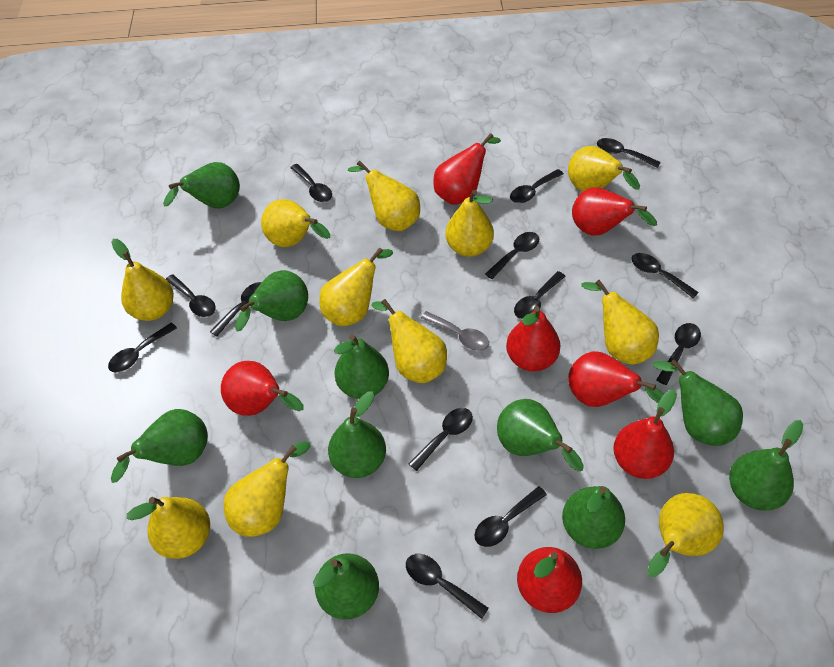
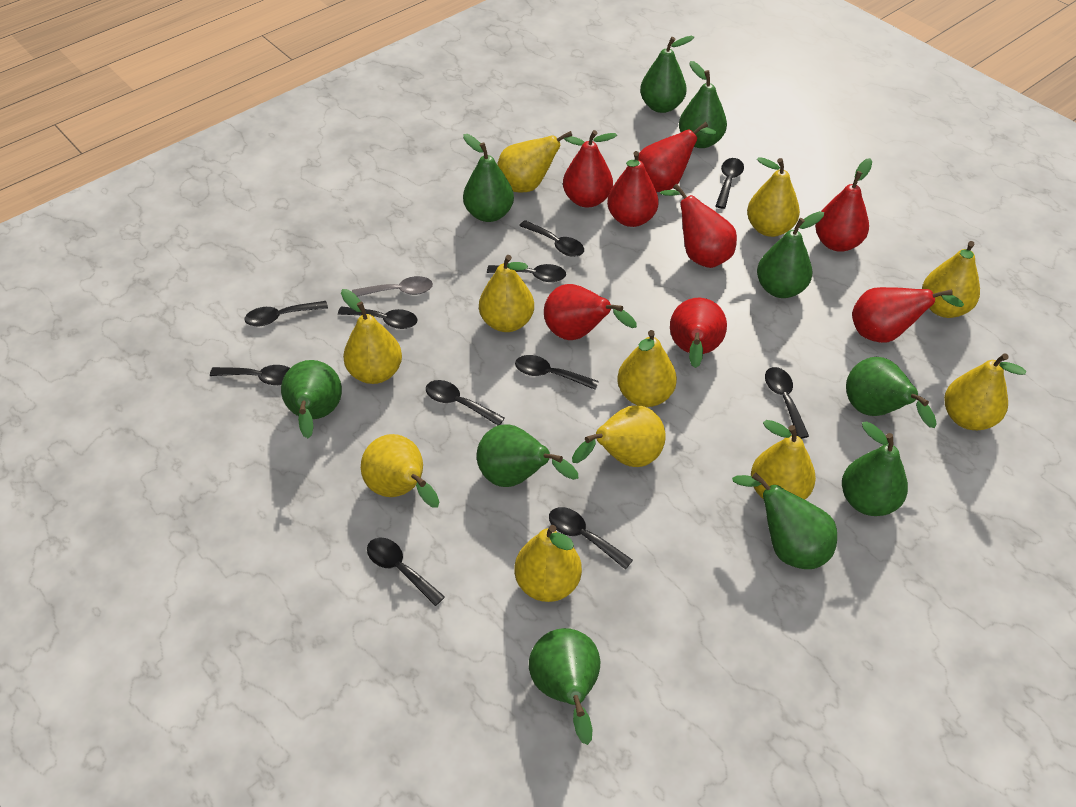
black spoon: [108,323,177,373] [166,274,216,317] [210,282,262,337] [290,164,332,202] [406,554,489,619] [408,408,473,471] [474,486,547,547] [485,232,539,279] [510,169,564,203] [514,271,566,319] [597,138,661,168] [632,253,699,298] [656,323,701,385] = 13 -> [210,365,290,385] [244,301,328,326] [338,306,418,329] [367,538,445,606] [426,380,505,425] [487,264,566,282] [515,355,599,390] [519,220,584,257] [549,507,633,569] [716,158,744,209] [765,367,809,439] = 11
red pear: [221,361,304,416] [433,133,501,205] [506,306,561,371] [517,547,582,613] [568,351,664,407] [572,187,657,236] [613,389,677,479] = 7 -> [544,284,637,340] [563,130,617,208] [607,151,659,227] [638,122,716,192] [660,184,737,268] [670,298,727,368] [815,158,872,252] [852,287,964,343] = 8

